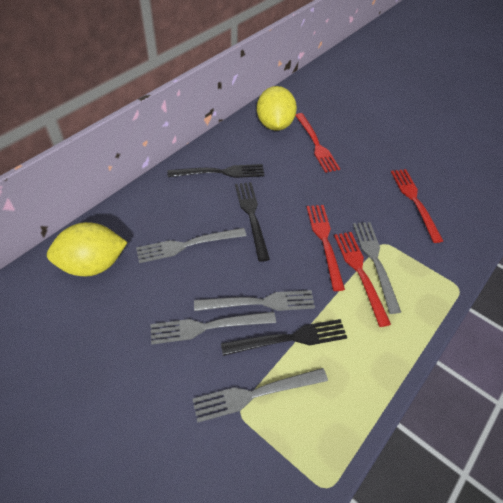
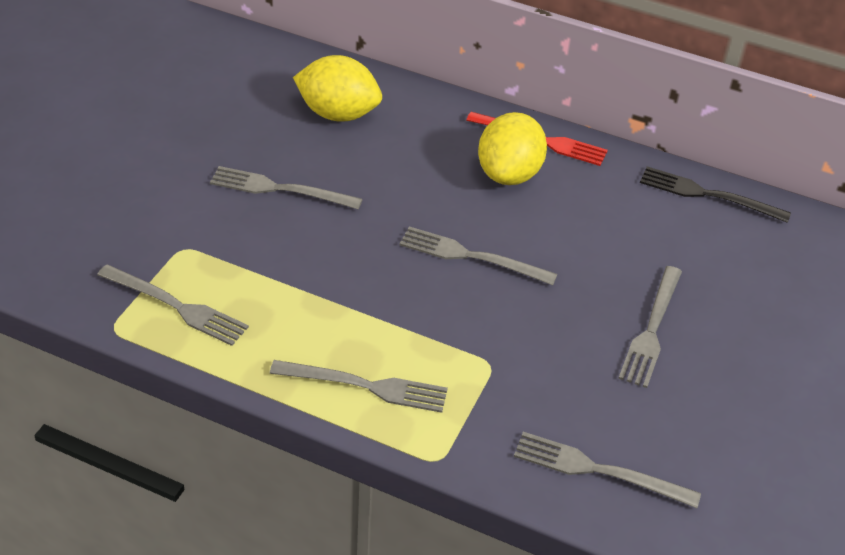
black fork: [167,164,265,178] [221,319,347,356] [235,182,270,262] = 3 -> [640,166,791,223] = 1
grey fork: [136,228,247,263] [150,312,276,345] [193,368,328,423] [194,290,315,311] [353,222,401,314] = 5 -> [97,265,249,346] [210,166,363,210] [270,360,448,413] [399,226,557,285] [514,432,701,508] [618,266,682,388] = 6
red fork: [296,113,340,173] [307,205,345,291] [334,232,391,327] [391,169,443,243] = 4 -> [466,112,608,166] = 1

